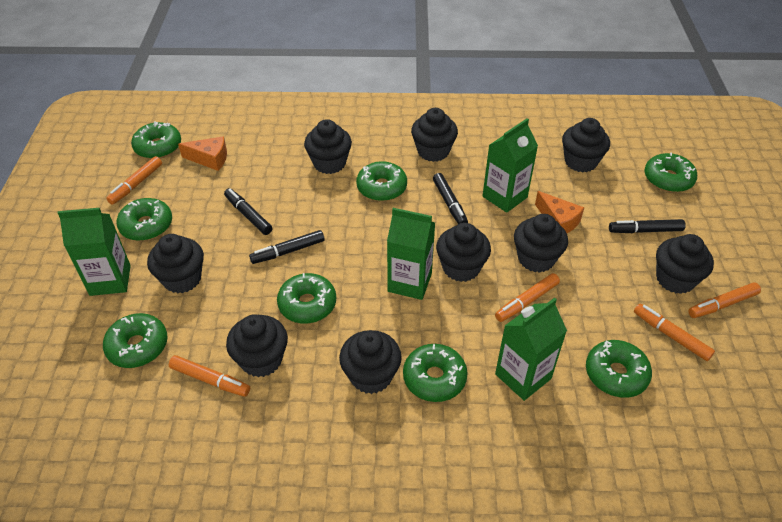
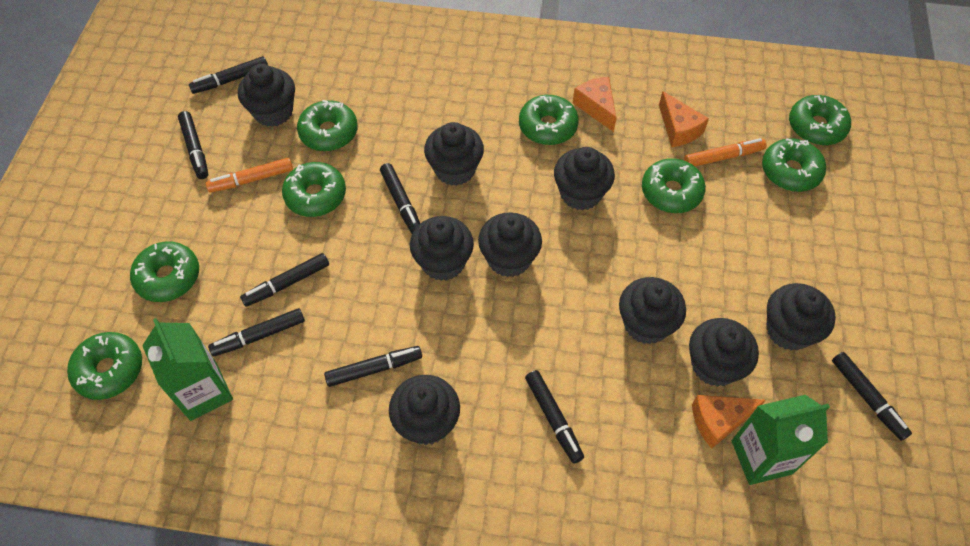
black marker: [224,188,272,235] [249,230,325,264] [433,173,468,224] [609,219,686,233] = 4 -> [178,111,209,179] [189,56,268,94] [208,308,305,356] [240,253,329,307] [324,346,422,387] [380,163,420,234] [525,370,584,464] [832,352,912,441] = 8
green carton: [58,208,131,296] [387,208,435,300] [483,118,538,213] [495,298,567,401] = 4 -> [142,318,233,421] [732,395,830,485] = 2
orange cheese: [178,136,227,171] [535,191,584,233] = 2 -> [573,77,617,132] [659,91,709,147] [692,395,766,449] = 3
orange marker: [106,156,162,205] [169,355,250,397] [495,273,560,322] [634,304,715,361] [688,282,761,318] = 5 -> [206,158,293,193] [684,138,767,166] = 2

